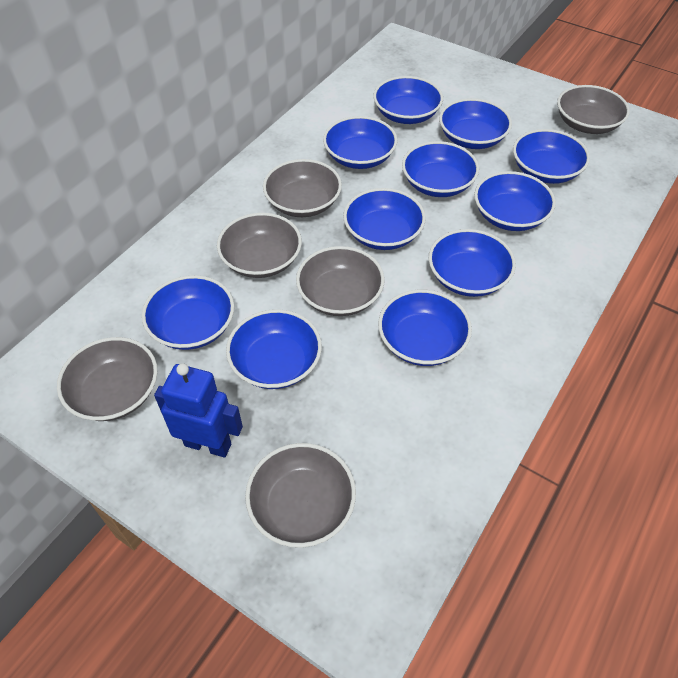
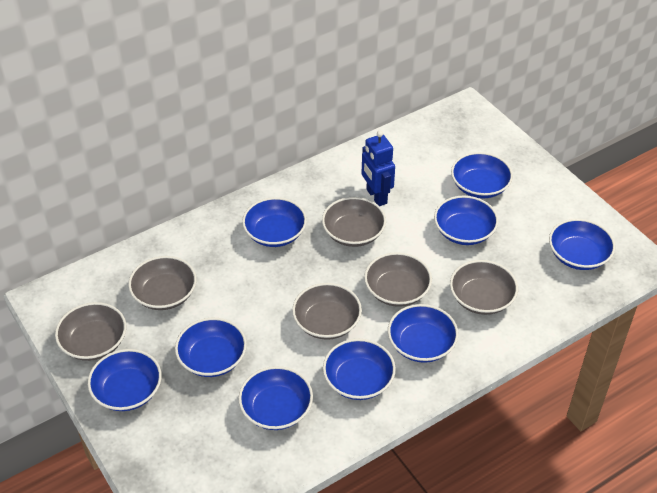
blue bowl: [142,275,234,350] [226,309,322,389] [323,116,397,169] [343,188,426,250] [373,76,443,124] [378,290,472,366] [402,141,479,197] [429,229,516,297] [439,98,512,149] [474,171,556,231] [513,129,590,184] = 11 -> [88,349,162,411] [175,318,247,377] [238,366,313,430] [242,197,307,247] [323,339,396,400] [388,304,459,363] [434,196,498,245] [451,152,513,199] [549,219,615,270] = 9

